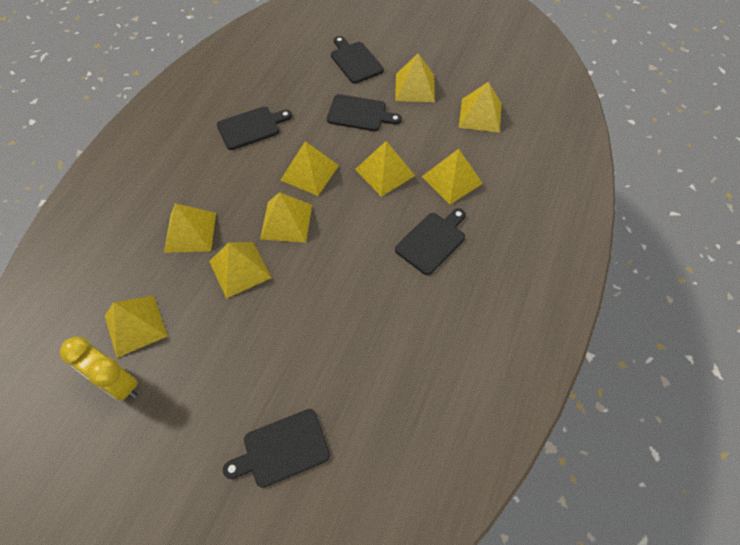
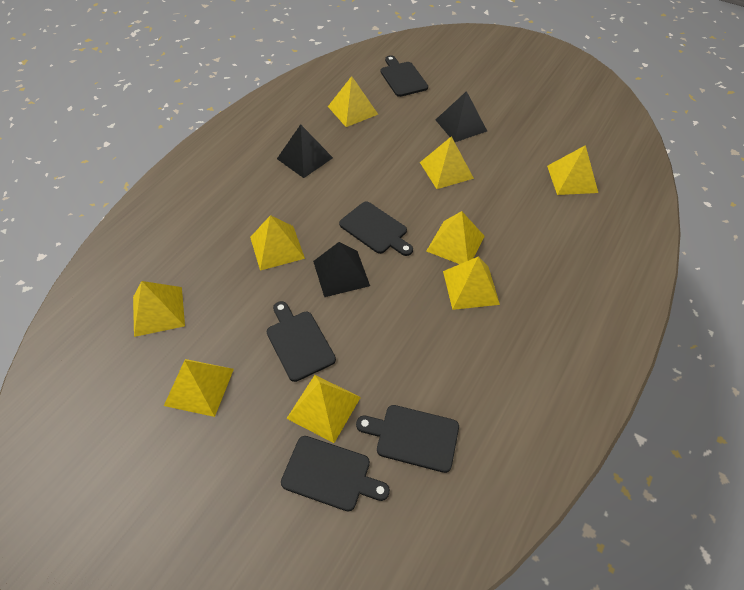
black pyramid: none = 0 -> [277,124,333,178] [313,242,370,297] [436,91,487,142] = 3
yellow clock: [60,337,138,401] = 1 -> none = 0

